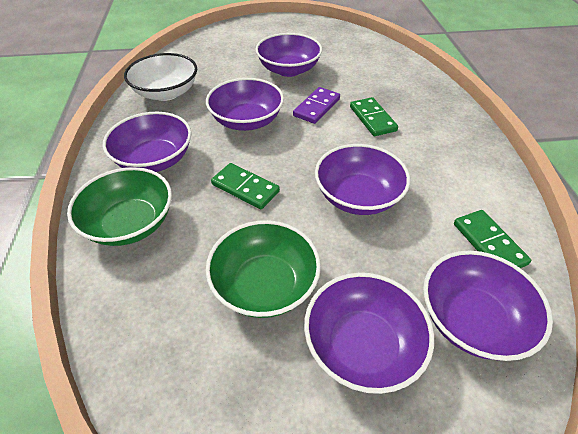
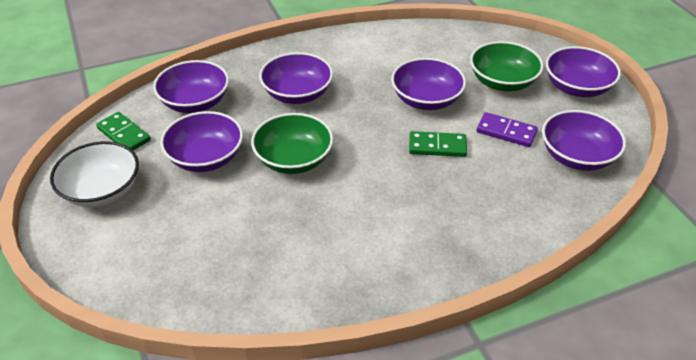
green domino: [211,163,280,209] [350,97,398,136] [454,210,531,268] = 3 -> [96,112,151,150] [409,131,467,157] = 2

